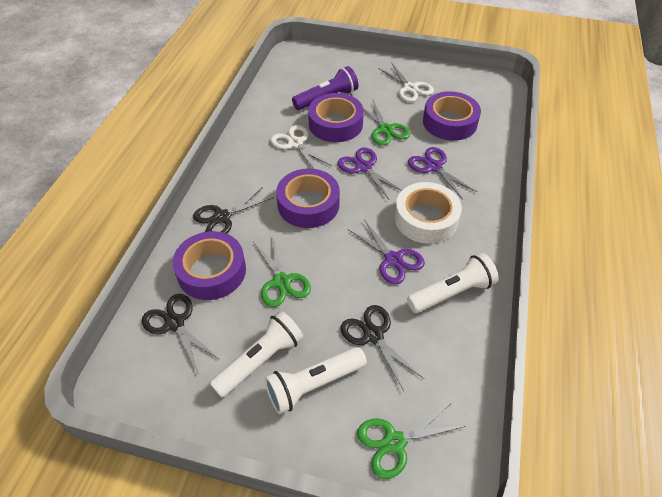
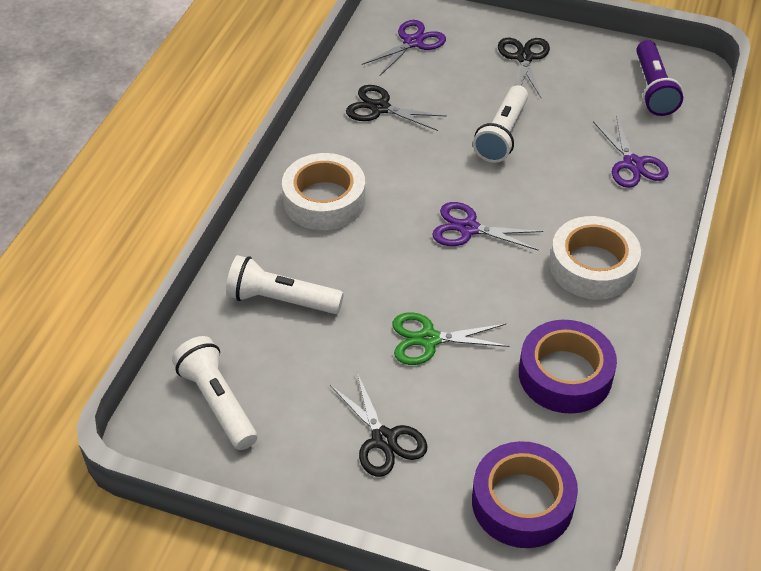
green scissors: [254,236,311,307] [357,403,466,479] [363,100,410,146] = 3 -> [393,312,510,365] = 1
purple tape: [173,231,246,300] [276,169,340,228] [308,93,364,142] [423,91,481,141] = 4 -> [472,441,578,548] [519,320,617,414] = 2
white scissors: [270,125,332,169] [378,62,434,102] = 2 -> none = 0
white tape: [394,182,462,244] = 1 -> [282,153,365,230] [550,216,641,300] = 2

